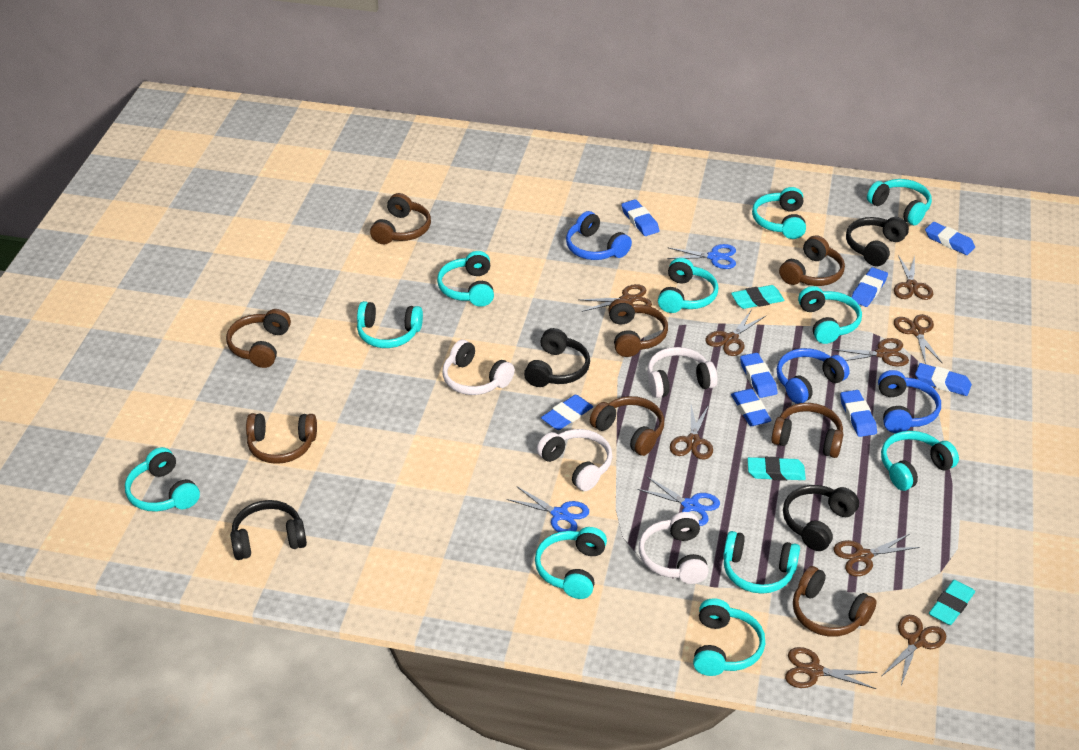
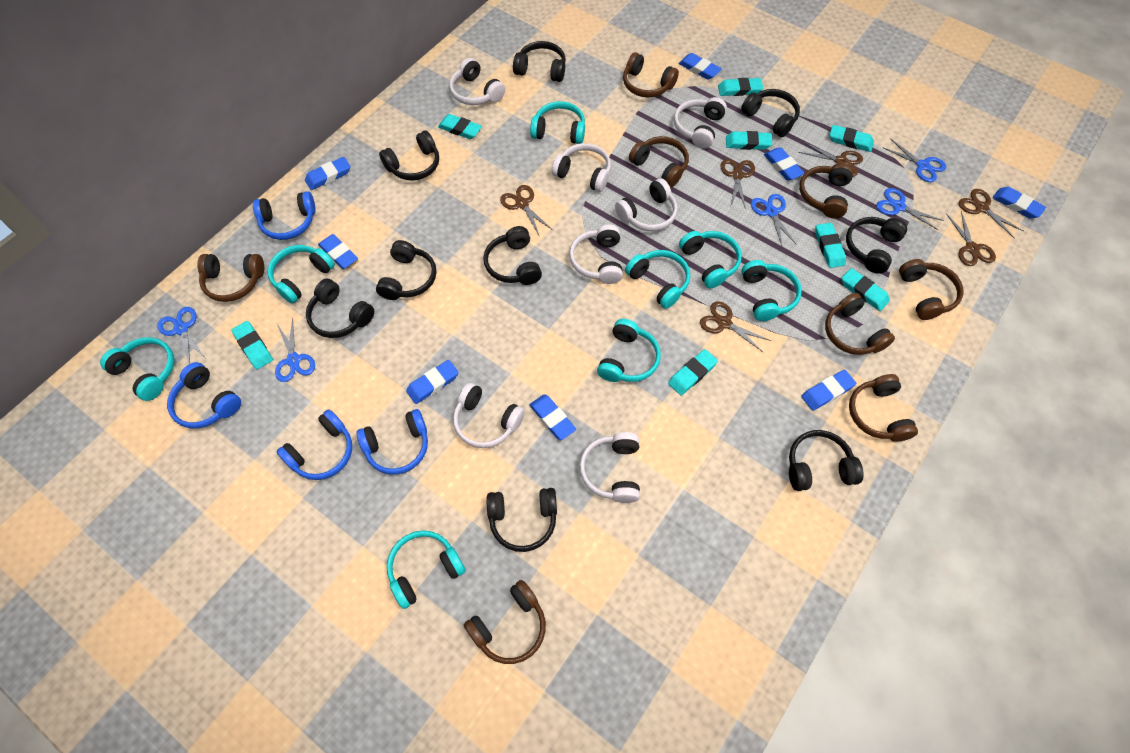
black headphones: [230,500,307,560] [524,328,590,387] [783,485,859,551] [846,217,909,266] = 4 -> [306,279,374,338] [376,240,436,300] [379,131,439,180] [483,226,542,285] [487,488,557,552] [513,41,566,82] [741,89,800,137] [789,430,864,491] [846,217,907,274] = 9
blue headphones: [566,211,632,260] [777,348,850,404] [878,370,941,433] = 3 -> [167,362,241,429] [253,191,316,240] [276,409,352,480] [356,409,428,475] = 4
blue scissors: [507,486,589,532] [637,477,720,526] [667,244,736,269] = 3 -> [157,307,207,364] [275,317,315,382] [751,194,797,246] [876,188,944,231] [882,139,946,182] = 5
brown scissors: [578,284,652,312] [670,405,713,460] [705,311,766,356] [785,647,877,689] [831,338,909,367] [834,534,920,576] [882,615,946,685] [894,255,933,300] [894,314,943,364] = 9 -> [500,185,553,235] [700,301,771,352] [721,159,755,209] [798,142,863,177] [946,211,996,266] [958,189,1024,239] = 6
turquoise eraser: [731,285,784,309] [747,457,806,481] [929,580,975,625] = 3 -> [231,321,273,369] [438,114,482,139] [668,349,718,395] [718,78,763,96] [726,131,772,150] [815,223,846,268] [830,125,874,152] [842,268,890,311] = 8
turquoise headphones: [125,447,200,512] [357,301,423,348] [437,251,494,307] [535,527,607,599] [658,258,718,313] [693,598,765,676] [723,531,800,594] [752,187,806,239] [798,286,862,344] [867,179,932,225] [881,431,959,491] = 11 -> [100,337,174,401] [268,245,335,304] [387,530,466,609] [530,101,585,144] [597,319,661,382] [625,250,690,309] [679,231,742,288] [741,260,802,321] = 8
white headphones: [442,340,515,395] [537,429,612,491] [639,512,709,584] [647,347,717,398] = 4 -> [449,58,505,105] [453,383,525,448] [552,143,611,192] [569,224,623,284] [579,432,640,503] [615,178,677,231] [674,97,727,148] = 7

